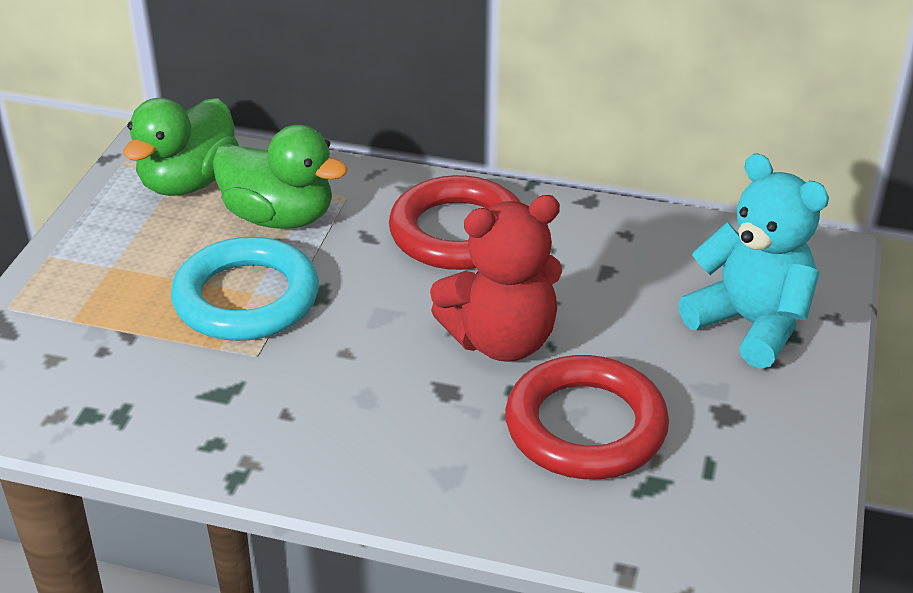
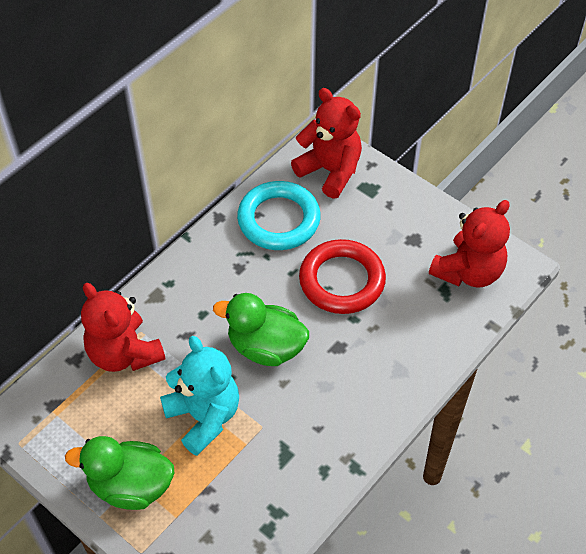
red ring: [389,175,521,270] [505,355,669,479] = 2 -> [299,239,386,314] = 1
red teddy bear: [430,195,562,362] = 1 -> [81,283,166,372] [291,88,362,199] [429,200,510,288] = 3

